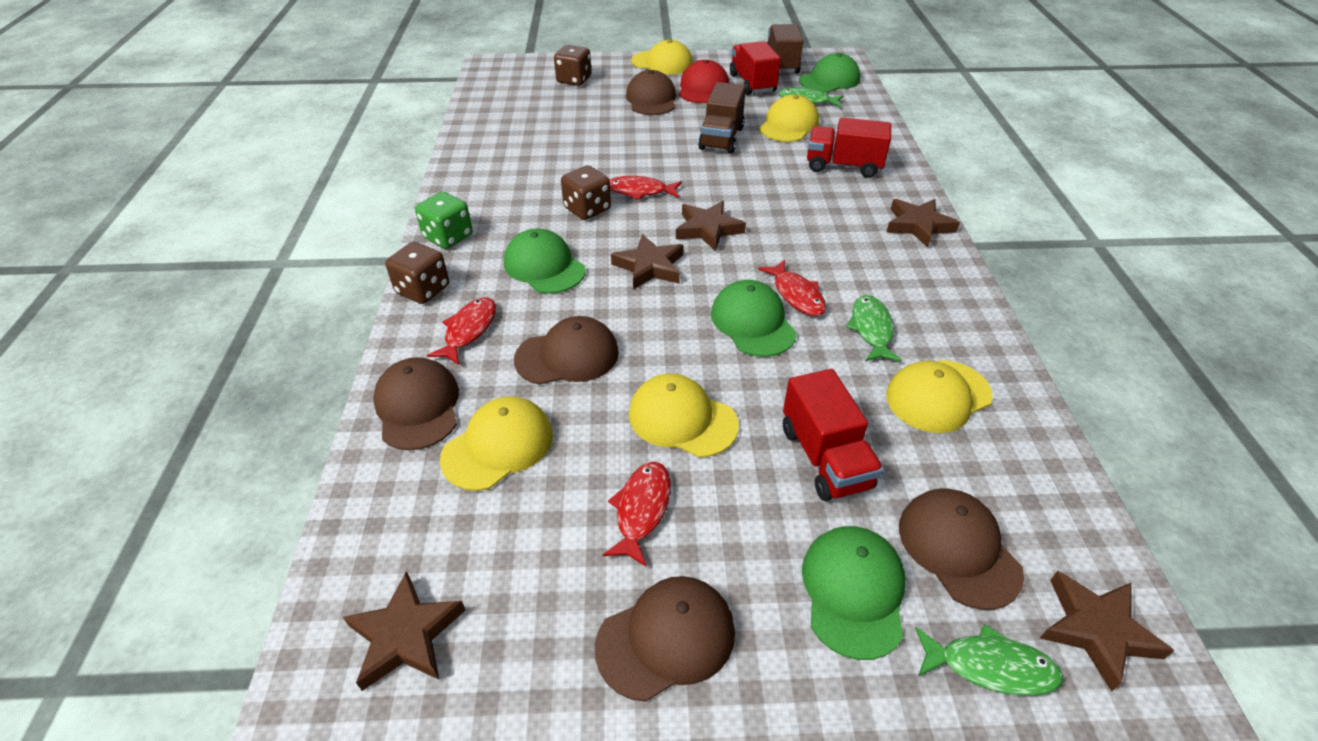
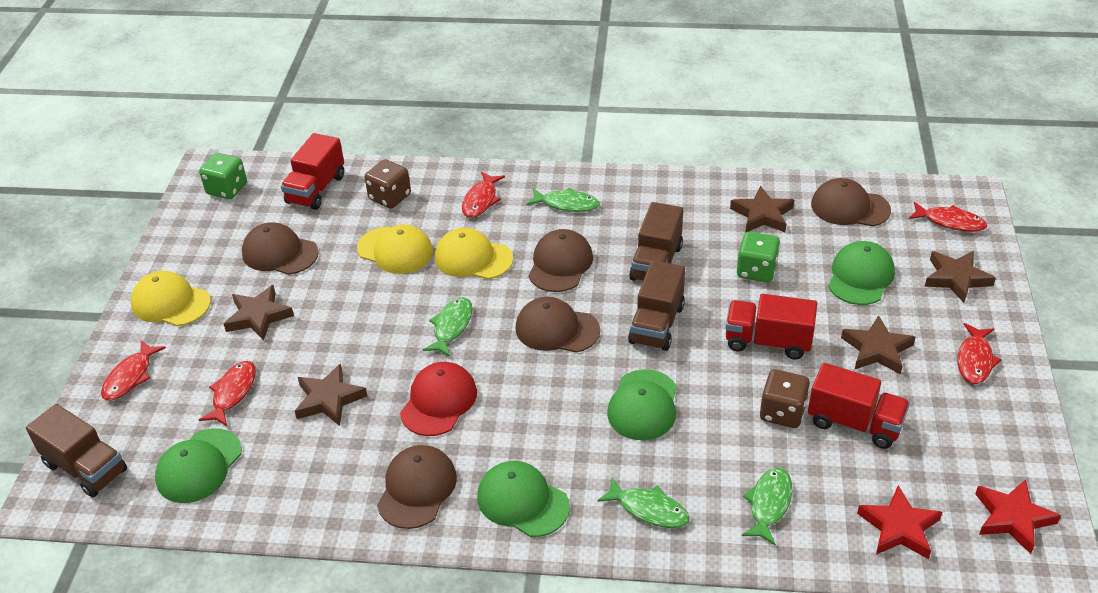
brown dice: [385,242,449,304] [554,45,591,86] [561,165,611,220] = 3 -> [365,159,411,209] [760,369,810,428] = 2
brown truck: [698,82,746,154] [766,24,803,73] = 2 -> [26,404,127,497] [628,260,685,351] [629,202,683,281] = 3
green dice: [415,192,473,249] = 1 -> [199,153,247,199] [737,232,780,283] = 2
green fish: [778,87,843,107] [846,295,902,362] [915,624,1063,696] = 3 -> [423,297,473,357] [527,187,600,212] [597,478,689,528] [742,468,792,546] = 4
red fish: [427,297,496,365] [603,462,670,566] [609,176,682,200] [758,260,826,316] = 4 -> [101,340,166,401] [199,361,256,426] [462,172,505,218] [909,202,987,232] [958,323,1002,384] = 5
red star: none = 0 -> [857,485,942,559] [975,479,1061,554] = 2
yellow cap: [440,396,553,491] [629,373,739,457] [631,40,693,74] [759,95,819,142] [886,360,993,433] = 5 -> [131,271,211,326] [357,225,433,274] [435,228,513,279] = 3

